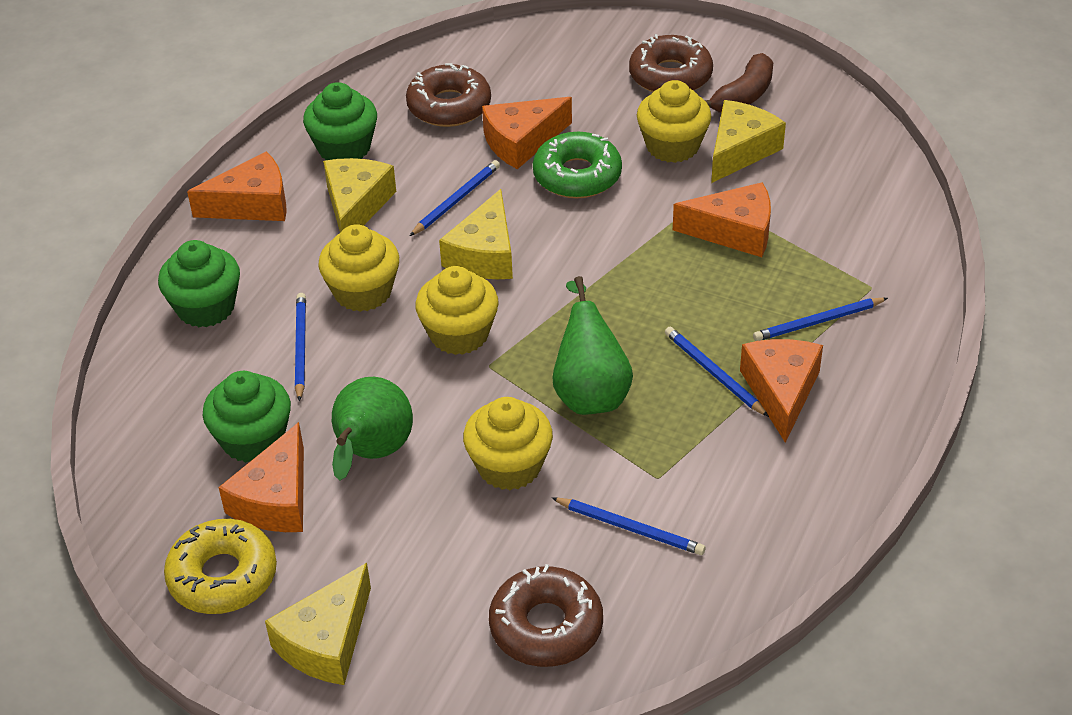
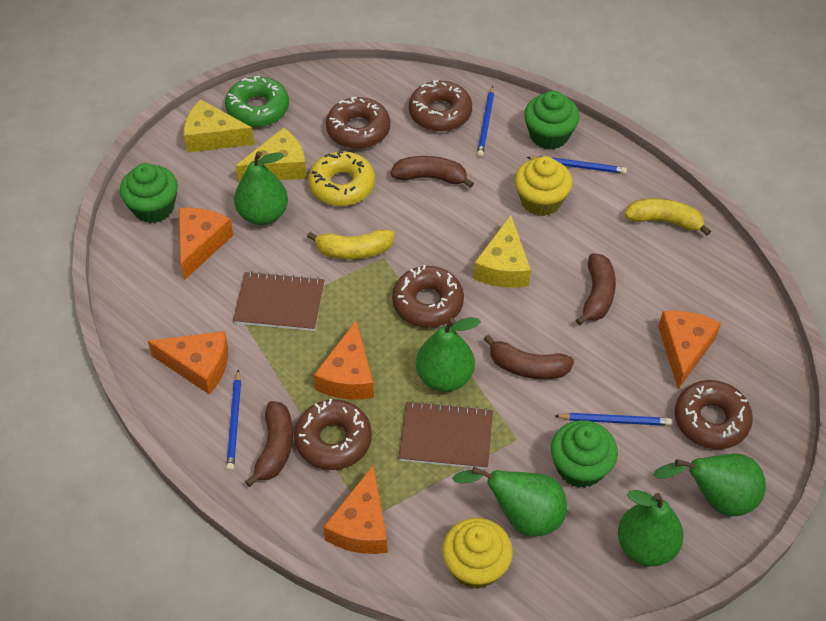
blue pencil: [295,293,306,402] [410,160,500,236] [552,498,706,555] [665,327,769,417] [753,298,888,341] = 5 -> [226,369,241,471] [477,86,494,157] [527,156,627,174] [555,413,672,426] = 4
brown banana: [705,53,773,113] = 1 -> [245,401,293,487] [391,156,474,188] [484,335,574,379] [576,253,616,326] = 4
brown donut: [406,63,491,127] [489,564,603,667] [629,34,713,92] = 3 -> [294,399,372,470] [326,97,390,149] [392,265,464,328] [409,80,472,131] [675,380,753,449] = 5
brown notebook: none = 0 -> [233,271,325,331] [399,401,493,469] = 2
green pear: [332,377,413,480] [552,276,633,415] = 2 -> [234,151,288,225] [416,317,481,392] [452,467,567,537] [618,490,684,566] [654,454,766,516] = 5
yellow banana: none = 0 -> [307,229,394,260] [625,198,711,236] = 2
yellow cheese: [265,563,371,685] [323,158,396,233] [439,189,513,279] [711,100,786,183] = 4 -> [184,99,255,153] [235,127,307,183] [473,215,531,288] = 3
yellow cupcake: [318,224,399,312] [415,266,499,355] [463,397,553,490] [637,80,711,163] = 4 -> [442,518,513,589] [515,156,572,216] = 2

